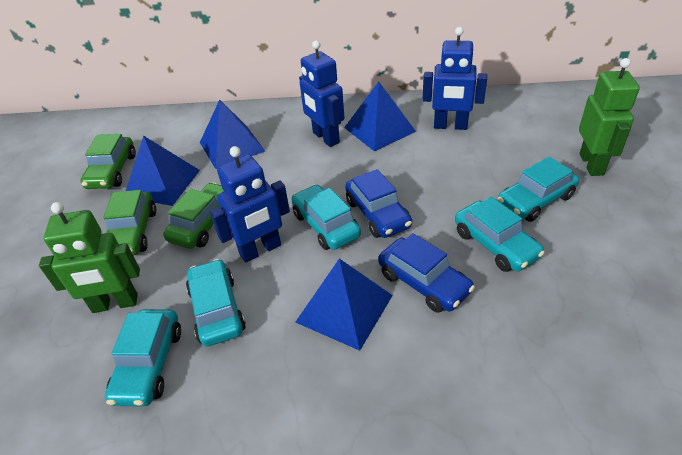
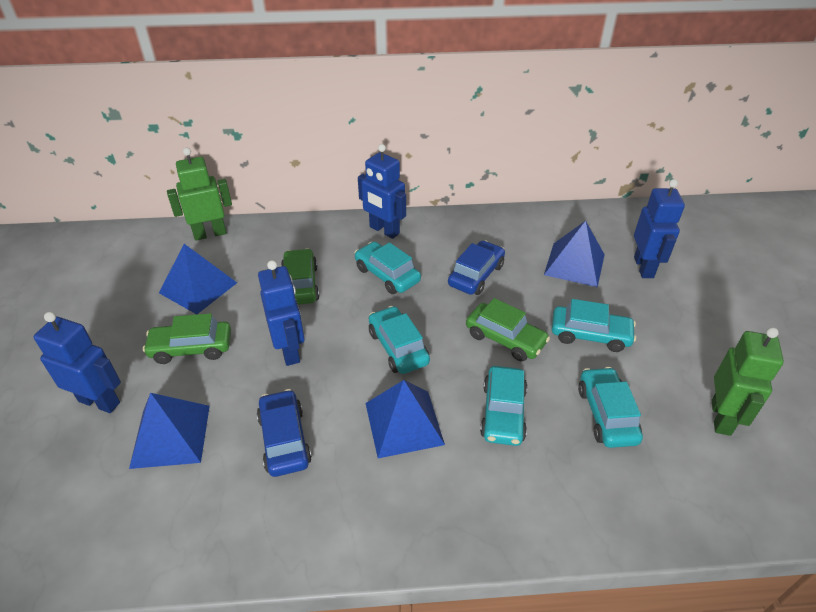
blue robot: [210,146,290,263] [299,41,345,147] [422,27,487,130] = 3 -> [34,312,121,413] [258,260,305,366] [358,144,406,239] [634,179,685,278] = 4

